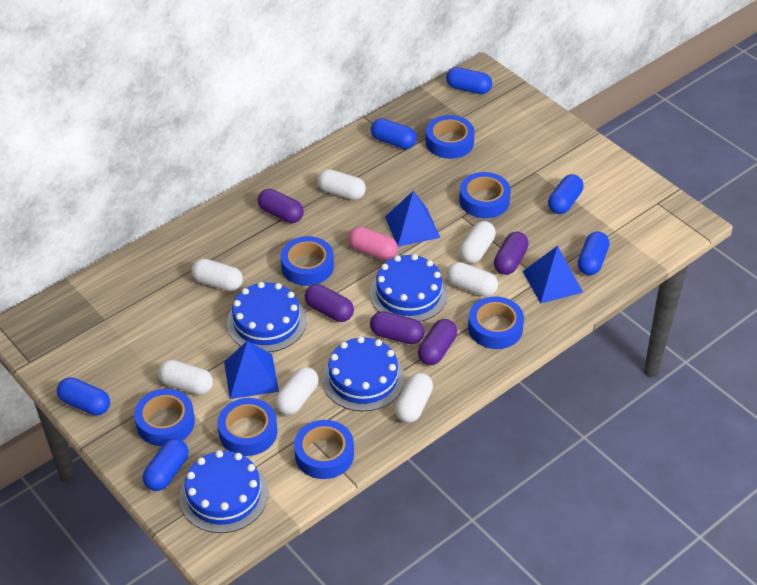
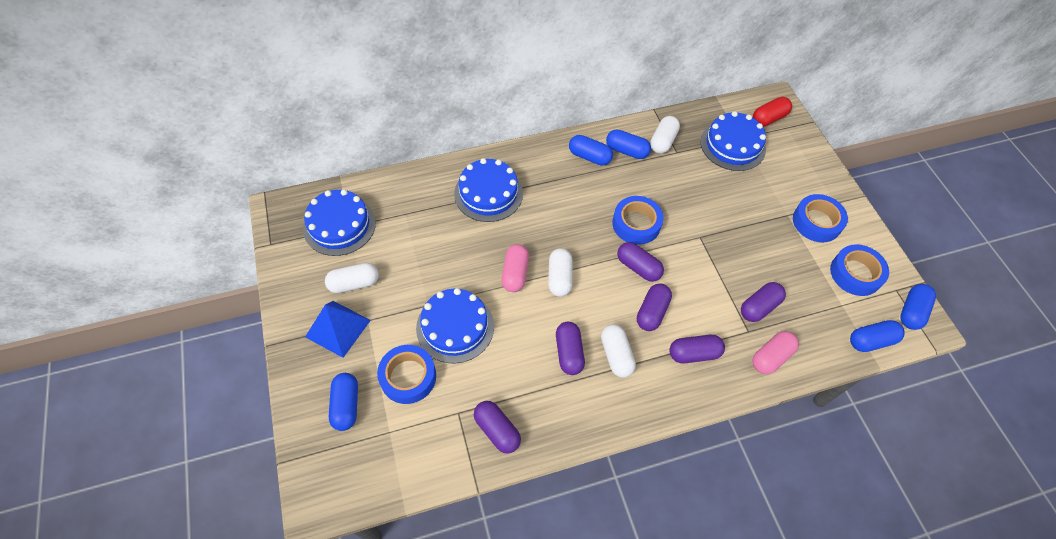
blue capsule: [57,377,110,416] [143,439,188,491] [371,118,417,149] [446,67,492,94] [548,174,584,214] [578,231,609,275] = 6 -> [329,373,358,431] [569,135,613,166] [606,130,651,159] [850,320,905,352] [900,284,936,330] = 5
blue pyramid: [224,341,279,399] [385,191,440,247] [522,246,583,303] = 3 -> [305,301,371,358] = 1
blue tape: [134,389,195,446] [218,398,277,456] [281,236,334,286] [294,420,354,479] [426,115,475,159] [459,172,511,218] [468,296,524,349] = 7 -> [377,345,436,404] [612,196,664,245] [793,194,848,243] [830,244,889,296] = 4
pink capsule: [348,227,398,260] = 1 -> [502,244,529,292] [752,331,799,374] = 2
purple capsule: [258,189,304,223] [304,284,354,322] [370,311,424,344] [418,319,457,365] [494,232,529,275] = 5 -> [474,401,521,453] [556,322,585,375] [617,242,664,282] [637,283,672,331] [669,335,725,363] [741,282,786,322] = 6
red capsule: none = 0 -> [753,97,792,127] = 1
white capsule: [158,360,213,395] [192,259,243,291] [275,367,319,415] [317,169,366,200] [395,373,433,423] [447,262,498,297] [460,221,496,263] = 7 -> [325,263,379,293] [548,248,573,297] [601,324,636,378] [650,116,680,154] = 4

